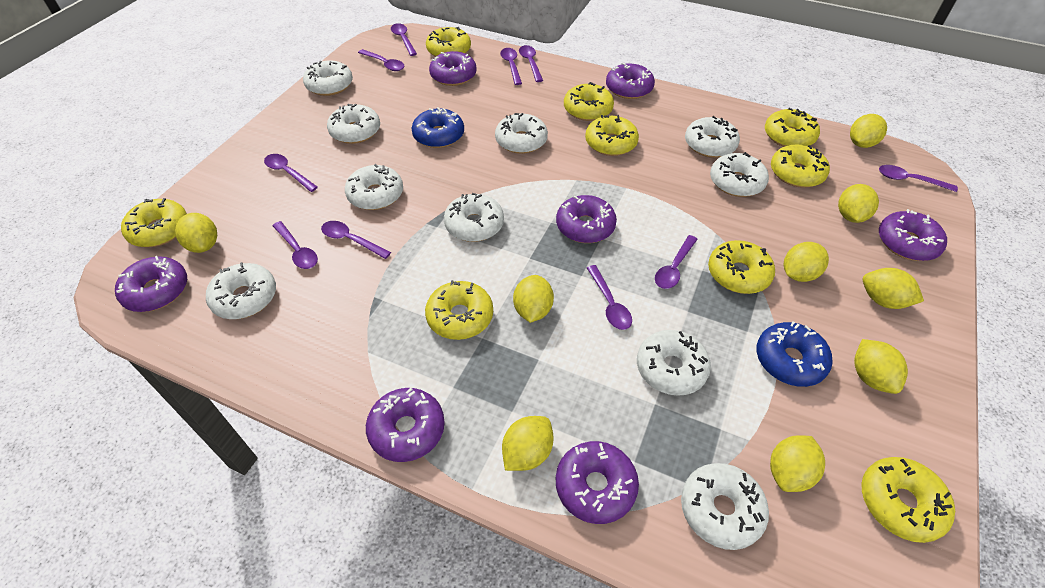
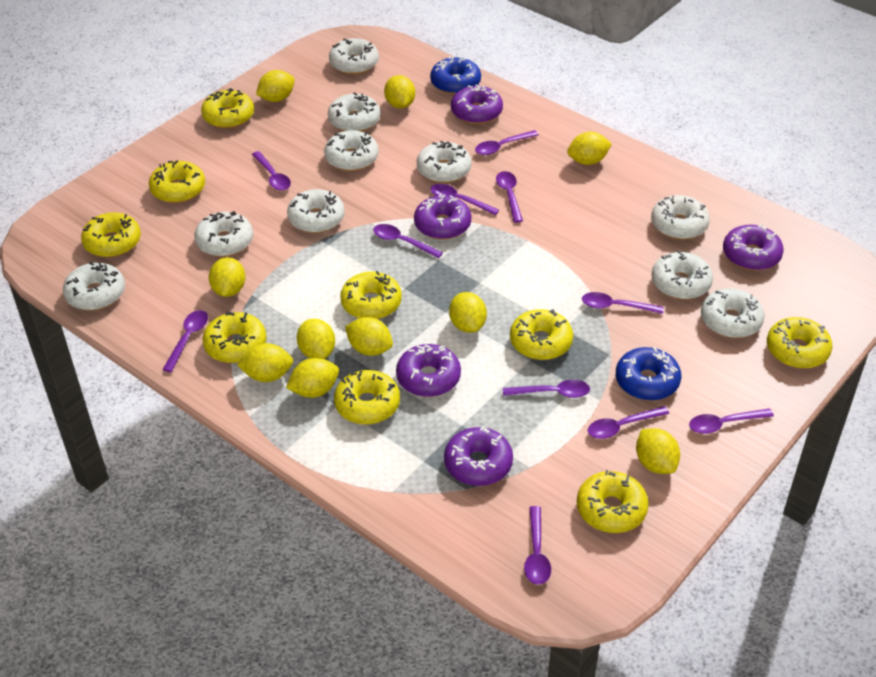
purple donut: [115,256,187,312] [366,387,445,462] [429,51,477,86] [556,195,617,243] [556,441,639,524] [606,63,655,99] [879,209,947,261] = 7 -> [396,344,461,397] [414,194,472,240] [444,426,513,486] [451,84,503,124] [723,224,784,271] = 5
purple spoon: [264,154,318,192] [273,221,318,269] [321,221,391,259] [358,49,404,71] [391,23,417,56] [500,48,522,85] [519,45,543,82] [587,265,632,330] [655,235,698,289] [879,165,958,192] = 10 -> [162,310,208,372] [252,151,291,191] [373,224,443,258] [431,184,499,215] [475,130,539,155] [496,171,523,223] [503,379,590,398] [524,506,551,585] [582,292,664,314] [588,406,669,439] [689,408,774,434] = 11
yellow lemon: [175,213,217,253] [502,416,553,471] [513,275,554,323] [770,435,825,492] [784,242,829,282] [838,184,879,223] [850,114,887,148] [854,339,908,394] [863,268,924,309] = 9 -> [209,257,245,297] [237,343,293,382] [256,70,295,102] [286,358,339,398] [297,319,335,359] [345,317,393,356] [384,75,415,109] [449,292,487,333] [567,132,612,165] [636,428,680,474] = 10

